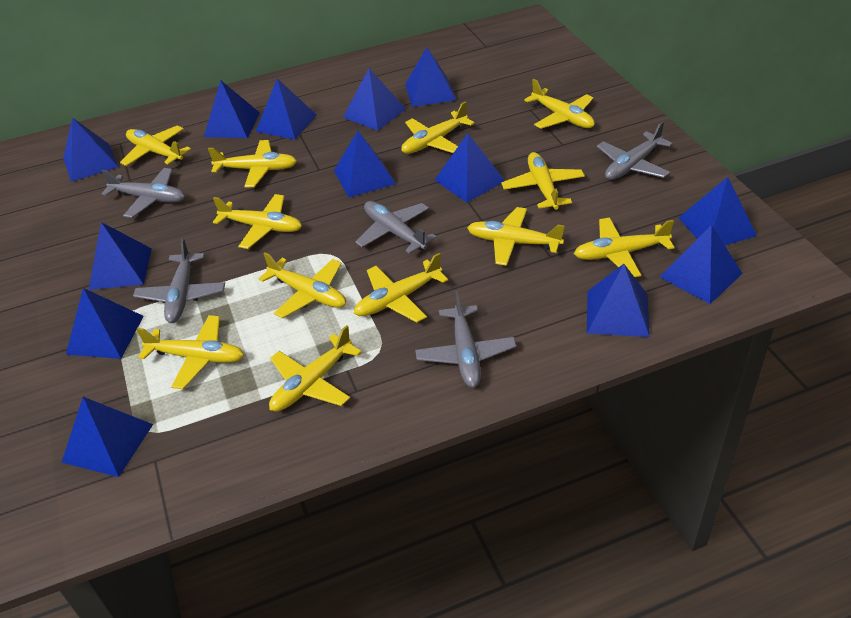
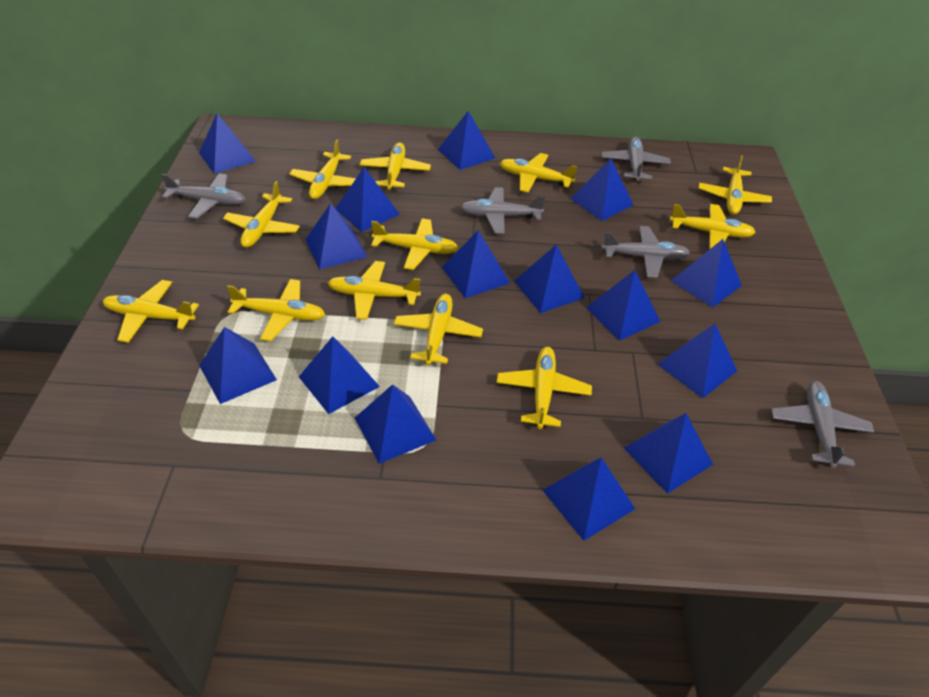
blue pyramid: [61,397,153,477] [63,118,119,182] [66,288,144,359] [89,222,152,290] [204,80,260,138] [256,78,317,140] [334,131,396,198] [343,68,406,131] [405,48,456,107] [435,133,505,203] [587,264,650,337] [660,225,743,304] [679,177,757,245] = 13 -> [199,113,256,174] [199,327,277,404] [299,336,380,414] [305,203,367,269] [335,167,400,232] [355,384,436,464] [438,111,495,170] [442,230,510,298] [514,245,584,313] [543,457,635,541] [570,159,633,221] [586,270,660,341] [624,413,713,494] [657,324,737,398] [671,239,742,308] = 15

